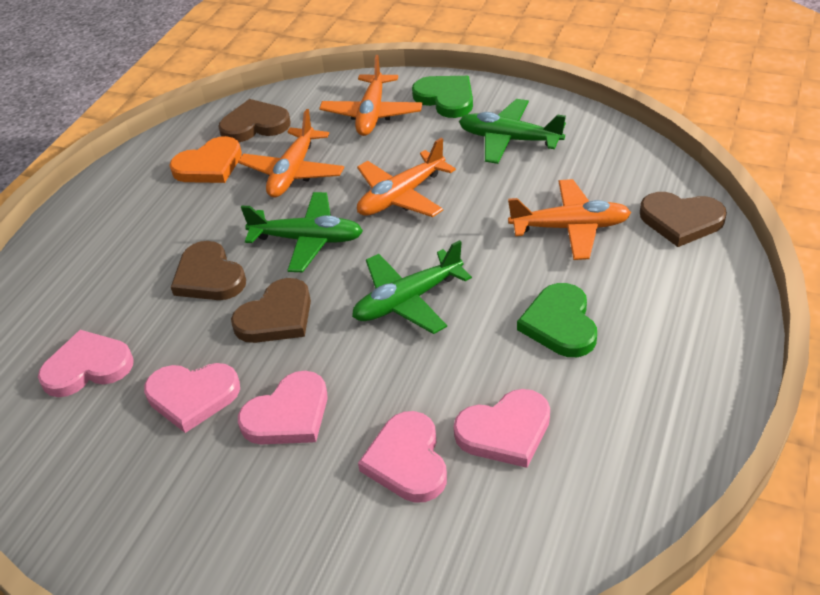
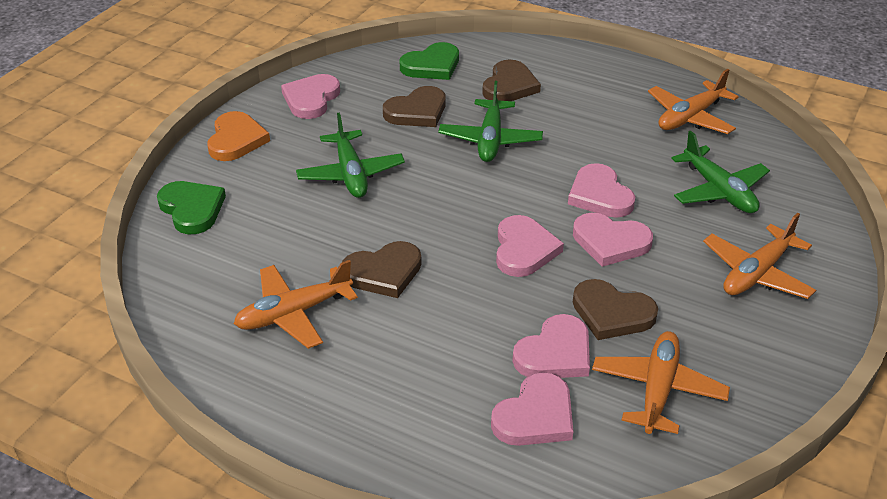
pink heart: [38,330,134,397] [144,363,240,433] [238,371,328,444] [358,411,447,503] [454,389,550,468] = 5 -> [281,74,340,119] [491,372,573,446] [496,215,564,277] [512,314,590,378] [568,163,635,218] [573,213,653,267] = 6

